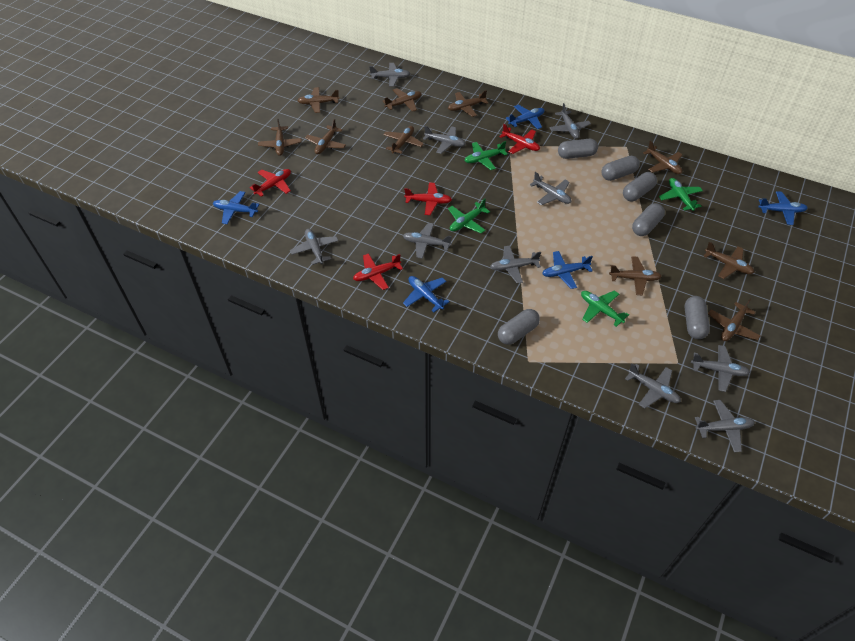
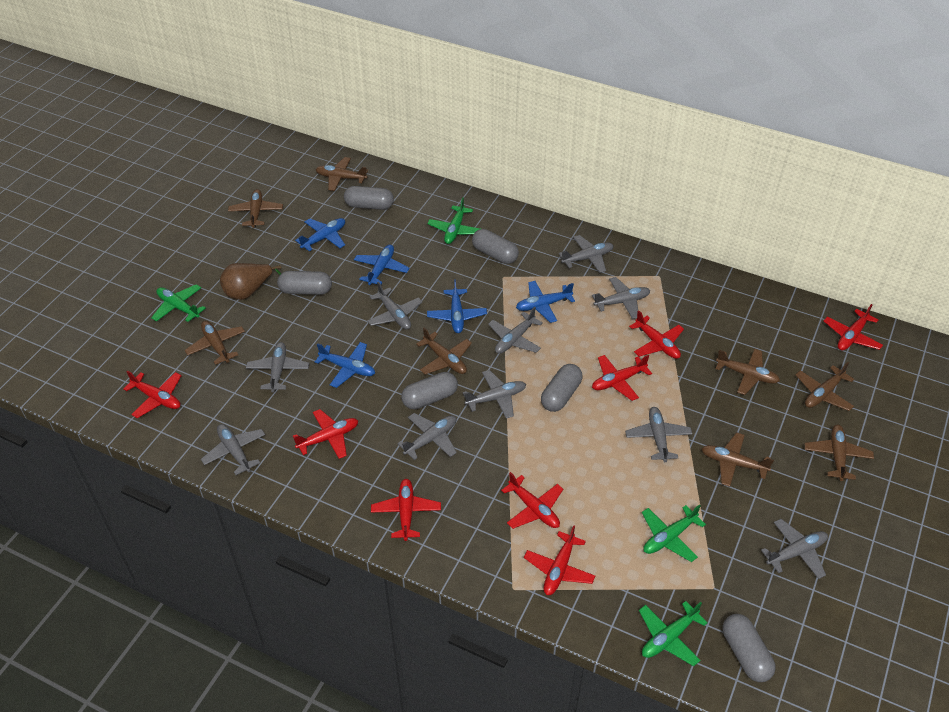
brown pear: none = 0 -> [220,263,281,300] = 1
brown plane: [258,119,301,156] [297,87,339,113] [305,119,346,154] [383,88,422,112] [383,126,424,154] [448,90,488,117] [609,256,662,295] [643,141,682,174] [704,242,754,279] [708,299,760,341] = 10 -> [185,321,245,365] [228,189,283,228] [315,157,368,191] [416,328,472,374] [701,433,774,487] [715,349,780,395] [796,362,854,411] [805,424,874,481] = 8
red plane: [250,169,291,197] [353,253,403,290] [404,182,452,215] [499,124,540,154] = 4 -> [123,370,182,418] [293,409,358,459] [371,479,441,541] [501,472,563,529] [524,525,595,595] [592,355,652,401] [629,310,684,359] [824,304,883,350] = 8

